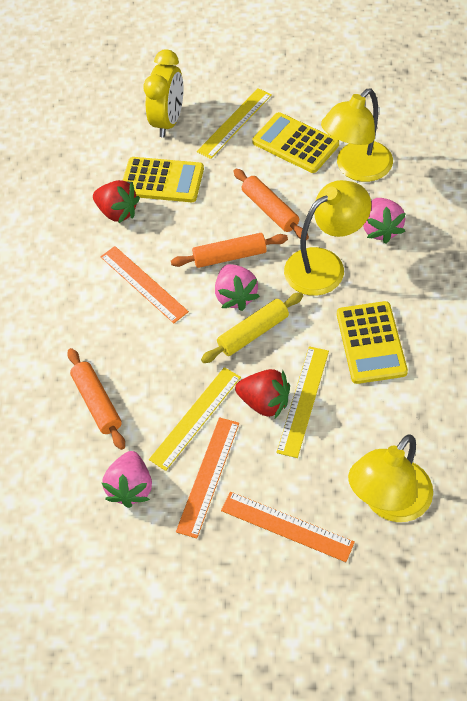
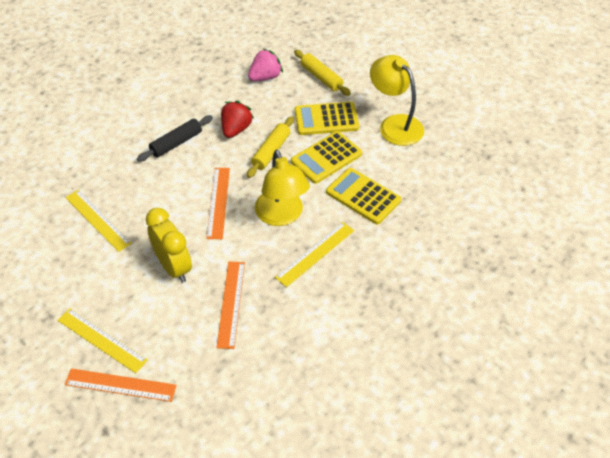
black rolling pin: none = 0 -> [137,115,213,162] = 1
orange rolling pin: [67,348,125,450] [171,233,288,268] [233,169,309,240] = 3 -> none = 0
pink strawberry: [102,451,152,508] [215,264,260,311] [363,198,406,243] = 3 -> [248,49,283,81] = 1
red strawberry: [93,180,140,223] [235,369,290,418] = 2 -> [221,101,254,138] = 1
yellow lamp: [284,180,371,296] [321,88,393,182] [348,435,433,522] = 3 -> [255,150,310,226] [370,55,424,146] = 2
yellow rolling pin: [201,292,303,363] = 1 -> [247,116,294,178] [294,50,351,96] = 2

